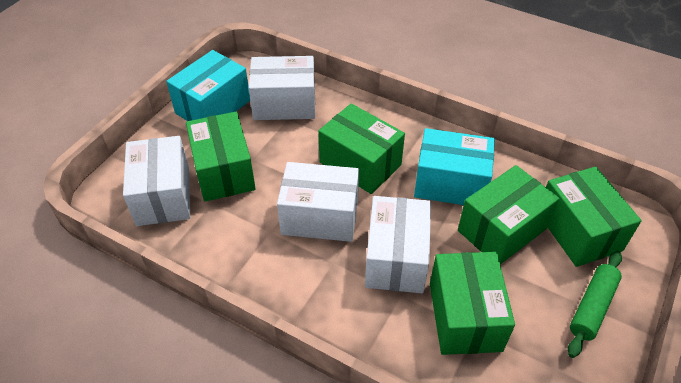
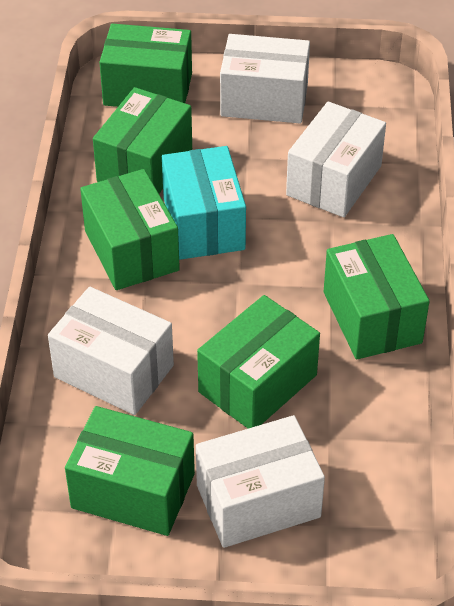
green box: [186,112,256,202] [318,103,405,194] [430,252,515,355] [458,165,559,264] [546,166,642,267] = 5 -> [65,406,195,536] [80,169,180,290] [93,87,192,193] [99,23,192,107] [197,295,320,429] [324,234,429,359] = 6
green rolling pin: [568,251,622,358] = 1 -> none = 0
turquoise box: [166,50,250,121] [414,128,495,205] = 2 -> [162,146,246,260] = 1

